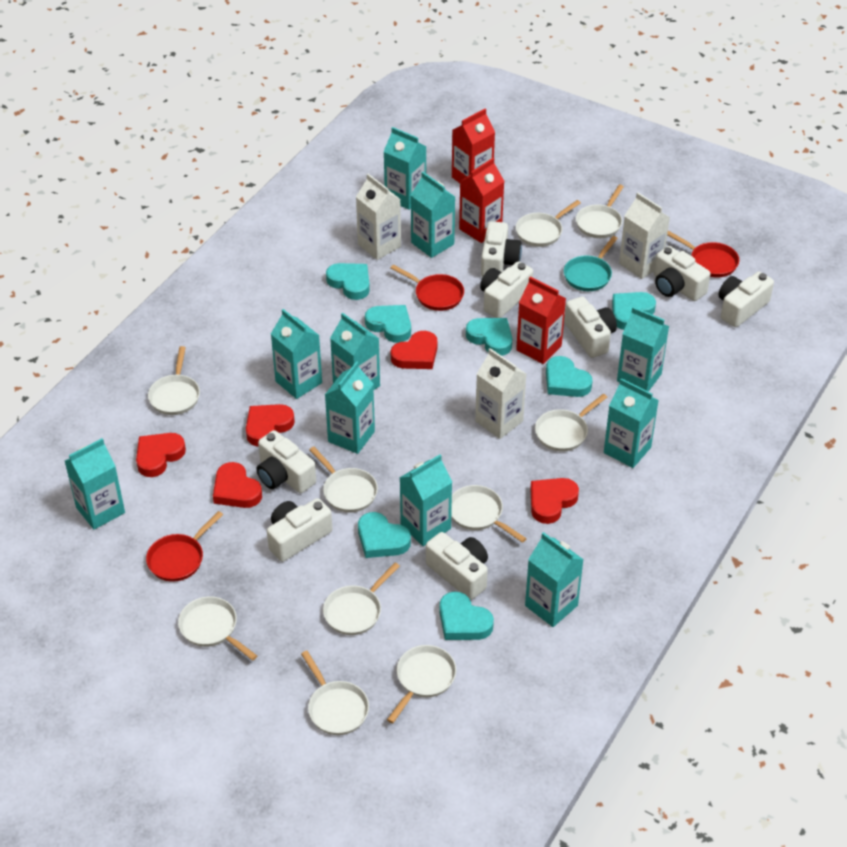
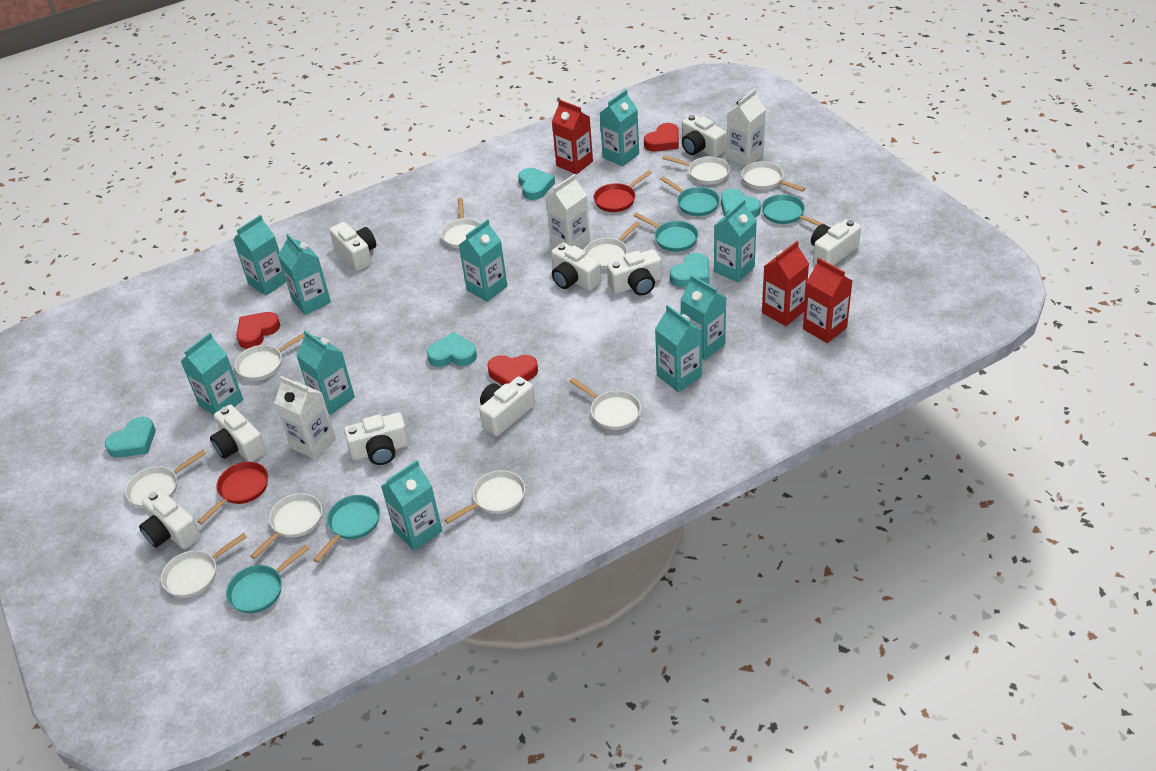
red heart: [136,433,186,477] [213,462,262,508] [246,404,295,446] [391,331,437,369] [530,478,579,524] = 5 -> [236,312,280,349] [487,355,538,386] [644,123,679,151] = 3
red pan: [146,511,223,582] [390,265,464,311] [667,231,739,278] = 3 -> [197,462,268,524] [594,170,652,212] = 2
turquoise heart: [326,263,370,300] [358,512,411,558] [365,305,411,343] [439,592,494,640] [466,318,512,356] [546,356,593,397] [612,292,656,330] = 7 -> [105,417,155,458] [427,332,477,367] [518,168,555,200] [670,253,710,287] [721,189,761,217] = 5
turquoise pan: [564,236,618,291] = 1 -> [226,545,310,614] [313,495,380,563] [633,213,698,252] [660,176,720,216] [761,194,826,226] = 5
white camera: [256,430,316,493] [267,498,332,562] [426,532,488,600] [480,261,533,318] [481,221,522,277] [564,296,617,358] [654,246,711,301] [719,272,774,327] = 8 -> [139,489,201,549] [210,405,267,462] [329,222,376,271] [344,412,409,465] [479,377,535,436] [551,243,602,291] [607,249,662,295] [682,115,726,157] [811,219,861,266] = 9

